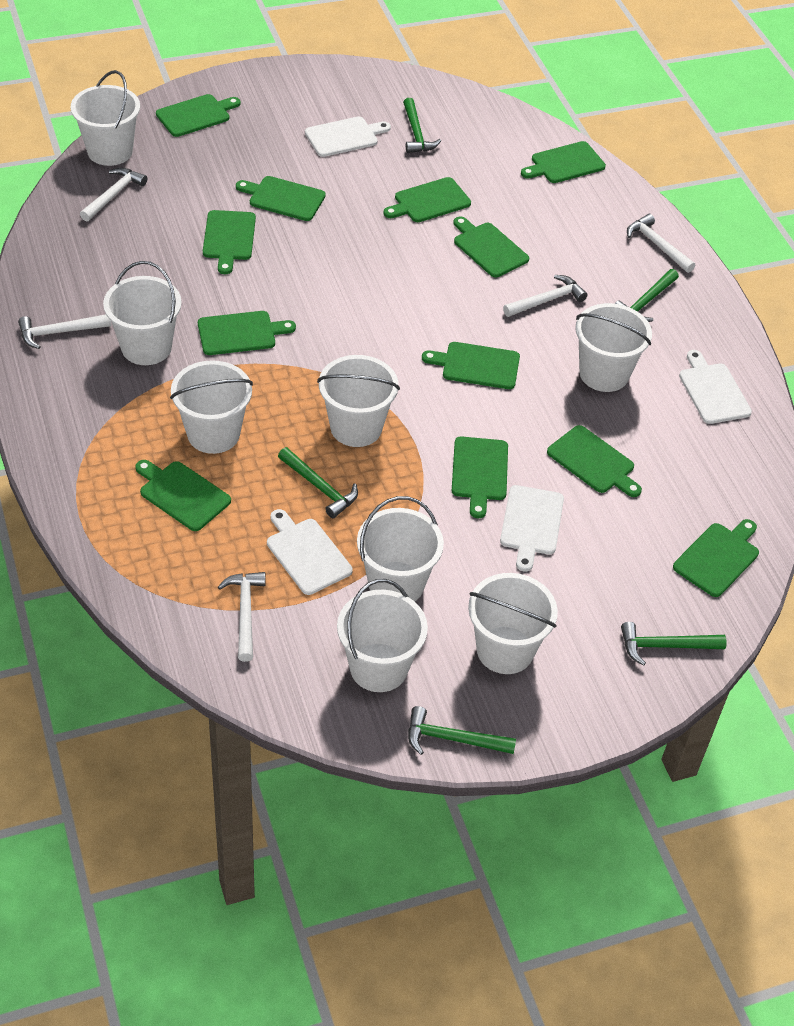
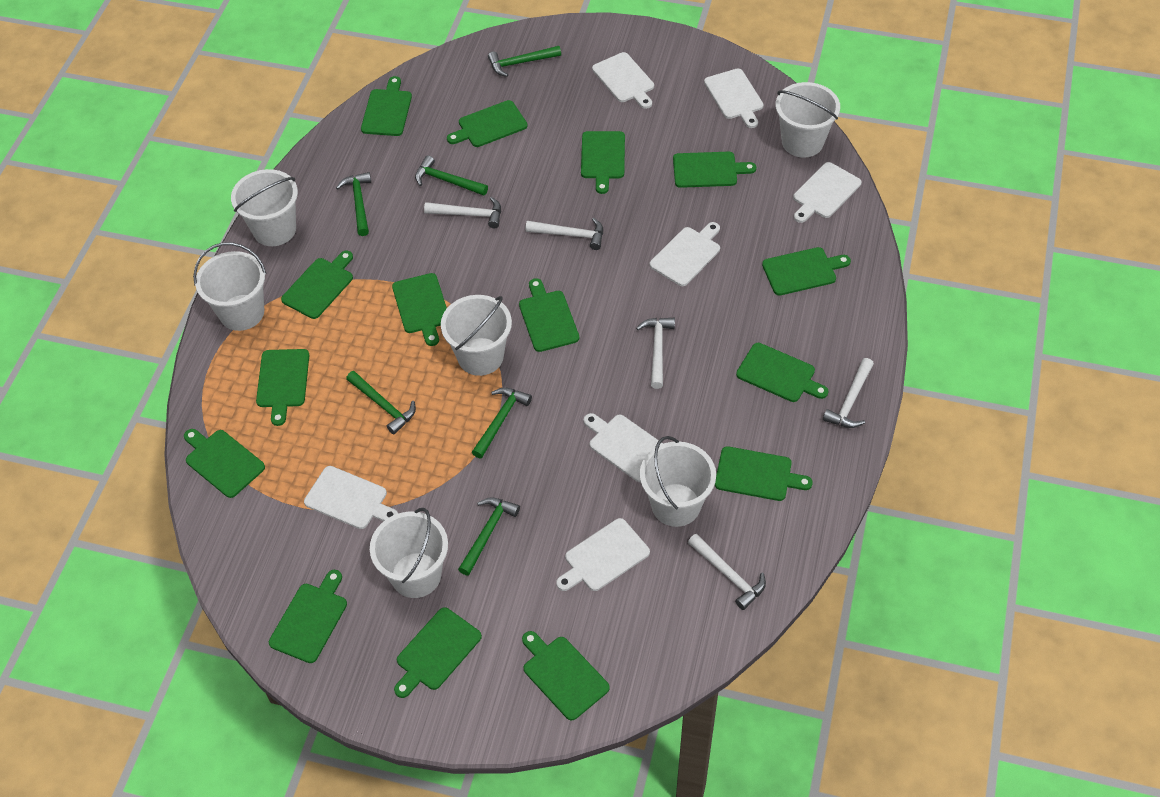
green cutting board: [135,460,231,531] [156,94,241,137] [198,311,296,355] [203,210,256,274] [236,176,326,221] [383,177,471,222] [422,342,520,389] [452,437,508,518] [453,217,529,277] [521,141,606,183] [547,425,642,497] [673,519,759,597] = 12 -> [184,429,265,498] [256,349,309,426] [269,570,347,663] [281,251,353,319] [361,76,412,136] [392,273,447,346] [394,607,482,698] [447,100,528,147] [519,278,579,352] [522,631,610,721] [581,131,625,194] [673,152,756,188] [715,446,813,501] [736,343,829,402] [762,247,851,295] = 15
green hammer: [278,447,358,518] [403,98,441,153] [408,706,516,755] [615,269,679,322] [621,622,727,666] = 5 -> [336,172,371,236] [346,371,416,434] [415,155,488,196] [458,498,520,576] [472,387,532,458] [488,46,561,77] = 6
white bucket: [71,70,140,166] [103,261,182,365] [170,360,253,454] [317,355,400,447] [337,579,428,692] [357,496,444,601] [468,573,558,674] [575,303,652,392] = 8 -> [193,242,266,331] [231,169,298,246] [370,508,448,598] [441,295,512,376] [640,436,716,527] [776,82,840,158] = 6
white cutting board: [267,509,353,595] [305,116,391,157] [500,485,564,571] [679,350,752,424] = 4 -> [304,466,398,529] [556,518,650,591] [584,413,663,482] [592,52,654,109] [650,222,720,286] [704,69,764,128] [793,162,862,223] = 7

